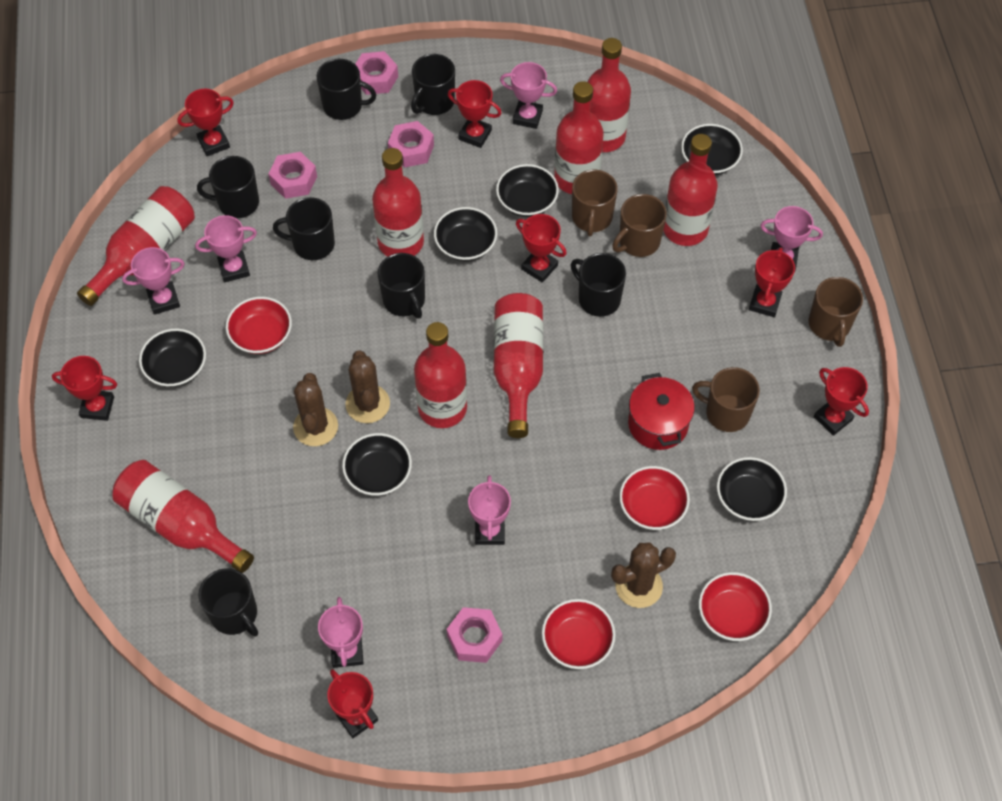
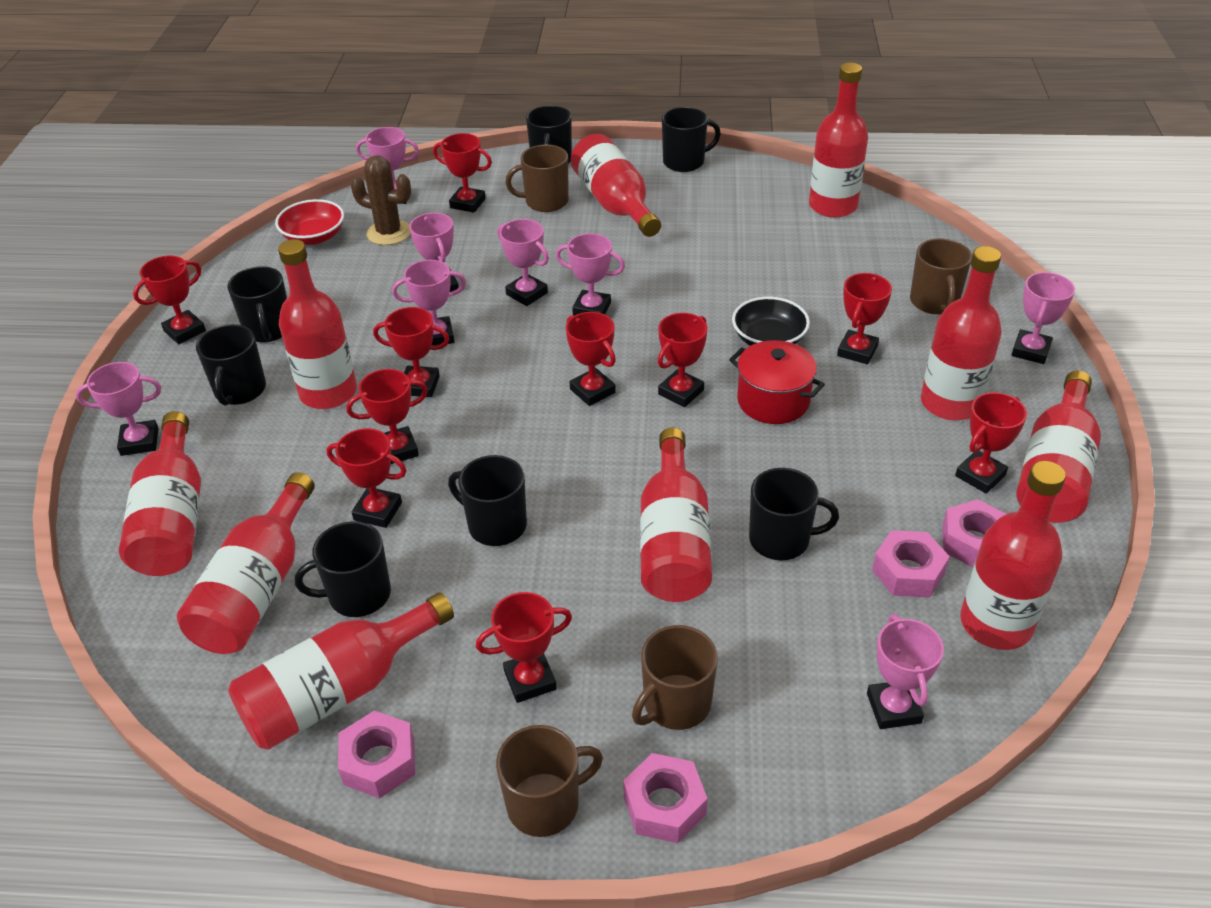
black bowl: [139,328,206,387] [342,433,412,496] [434,207,497,261] [496,164,559,217] [681,124,743,175] [717,457,787,521] = 6 -> [732,297,810,346] = 1
brown cactus: [293,373,338,446] [346,350,390,423] [611,542,676,608] = 3 -> [350,155,411,245] = 1
pink trophy: [122,247,185,315] [195,215,257,282] [318,597,363,668] [468,475,511,545] [500,62,557,129] [760,206,823,270] = 6 -> [76,362,161,456] [356,127,419,204] [392,260,466,345] [409,213,459,292] [497,219,549,306] [556,233,625,316] [867,614,944,729] [1012,272,1075,364] = 8
red bottle: [77,186,195,306] [112,460,254,573] [372,148,424,257] [414,322,467,428] [494,293,543,438] [554,81,603,194] [587,38,631,152] [663,134,718,246] = 8 -> [119,411,201,576] [177,472,315,654] [228,592,454,750] [278,239,357,409] [571,134,661,237] [640,428,712,602] [809,63,868,218] [921,246,1002,420] [960,461,1066,650] [1017,371,1101,523] = 10
red bowl: [226,297,292,354] [542,599,616,669] [619,466,690,530] [699,572,772,641] = 4 -> [275,199,344,245] = 1
red trophy: [52,356,117,421] [177,89,234,156] [327,669,378,738] [448,80,502,148] [516,214,567,283] [749,247,795,317] [814,367,869,436] = 7 -> [133,256,206,344] [326,428,407,528] [346,369,428,464] [373,307,449,397] [433,133,492,213] [476,592,572,703] [566,312,616,406] [658,313,708,407] [837,273,892,364] [955,392,1027,494] = 10

